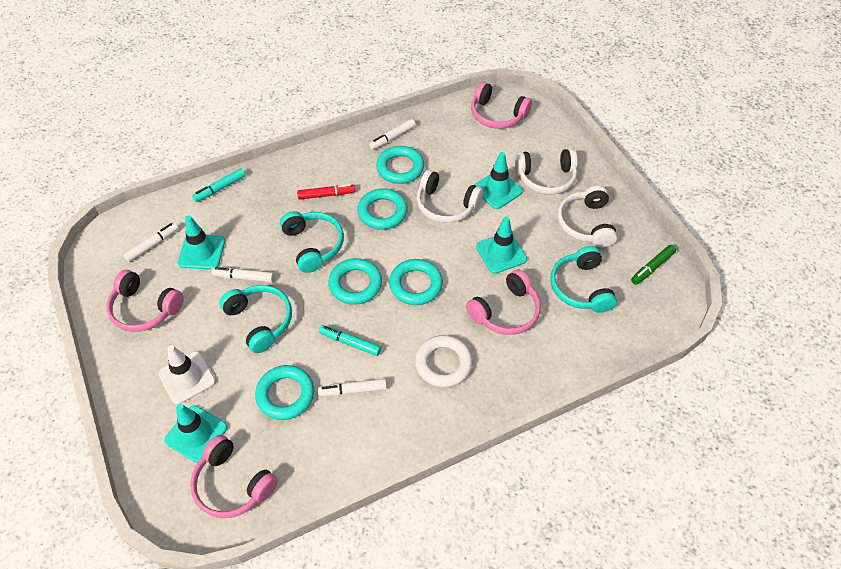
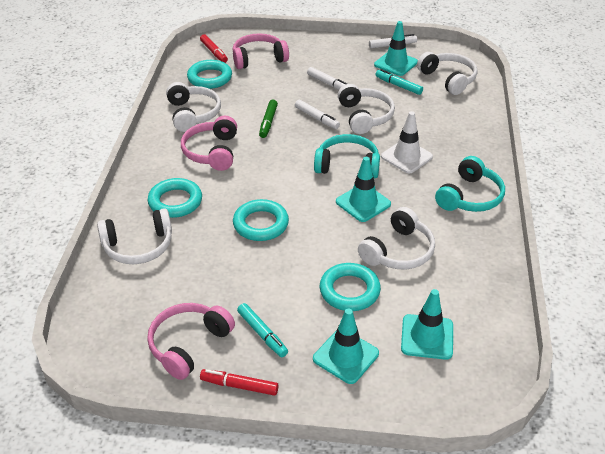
pink headphones: [106,270,184,332] [190,435,278,518] [466,269,541,335] [471,82,532,129] = 4 -> [147,303,235,380] [181,116,237,171] [233,33,289,69] = 3
red marker: [297,184,355,200] = 1 -> [200,34,228,63] [200,369,279,396] = 2
turquoise headphones: [219,285,292,353] [280,211,344,273] [550,246,617,313] = 3 -> [314,134,380,178] [435,156,505,212] = 2
turquoise ring: [255,365,315,420] [328,258,382,305] [357,188,408,230] [376,146,424,184] [389,259,443,305] = 5 -> [148,178,202,218] [187,60,232,89] [233,199,289,241] [320,263,381,311] = 4
white headphones: [417,170,483,223] [515,149,578,195] [557,185,617,247] = 3 -> [97,208,172,264] [166,82,221,132] [338,84,395,134] [358,207,435,269] [417,52,477,95] = 5
white marker: [123,222,179,262] [211,267,274,282] [318,378,387,396] [369,119,416,150] = 4 -> [295,100,340,129] [307,67,347,90] [369,34,417,48] = 3
white ring: [415,335,473,388] = 1 -> none = 0

